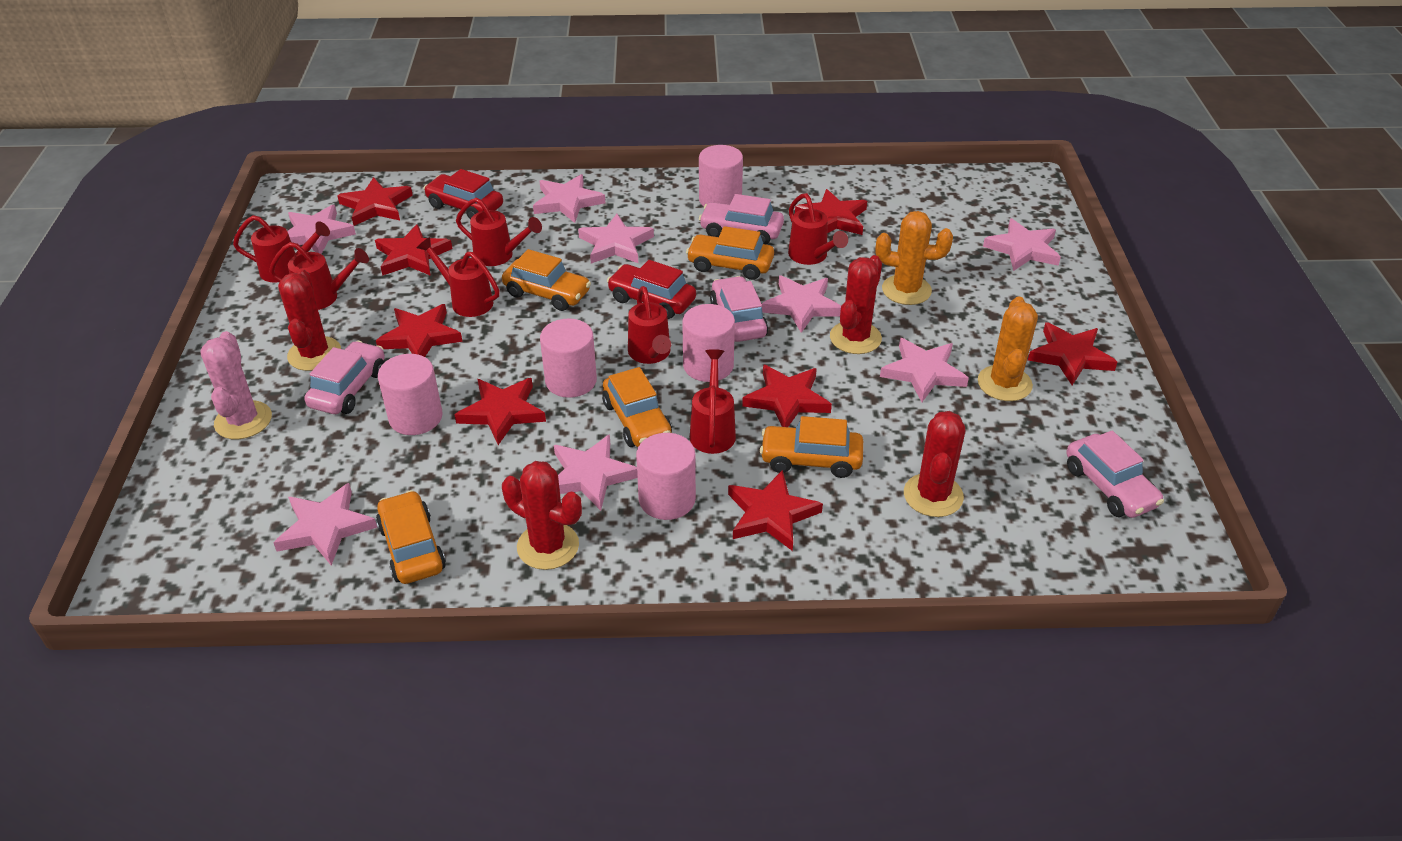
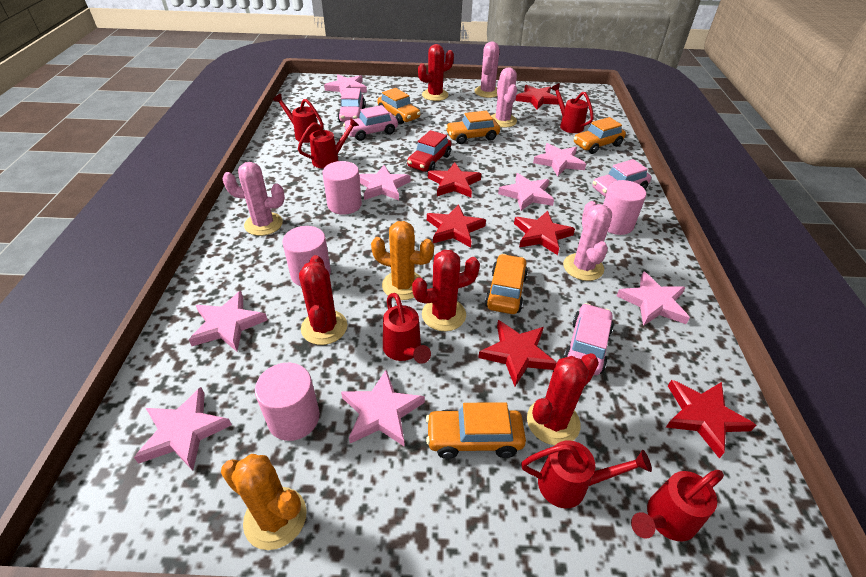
pink cactus: [200,331,272,439] = 1 -> [222,162,285,236] [474,42,499,98] [491,67,517,128] [563,201,612,281] = 4
pink cylinder: [378,354,443,435] [540,318,597,398] [636,433,696,520] [682,304,735,382] [699,145,743,206] = 5 -> [255,363,320,441] [282,226,331,286] [322,161,362,215] [603,180,646,235] = 4
red car: [424,169,503,220] [607,260,696,319] = 2 -> [407,130,451,172] = 1
red star: [337,177,413,226] [375,224,452,276] [376,304,463,357] [454,378,546,445] [728,470,823,551] [742,364,832,427] [795,189,867,235] [1028,322,1117,385] = 8 -> [427,204,486,247] [428,162,482,197] [478,320,557,386] [514,211,575,255] [516,85,559,109] [666,380,756,458] = 6
red watering can: [233,215,330,283] [269,242,369,310] [417,237,500,317] [456,198,542,266] [628,286,671,364] [690,349,736,454] [788,193,848,265] = 7 -> [273,94,324,143] [298,118,359,169] [383,293,431,364] [521,440,652,508] [551,83,594,133] [631,470,724,541] = 6

